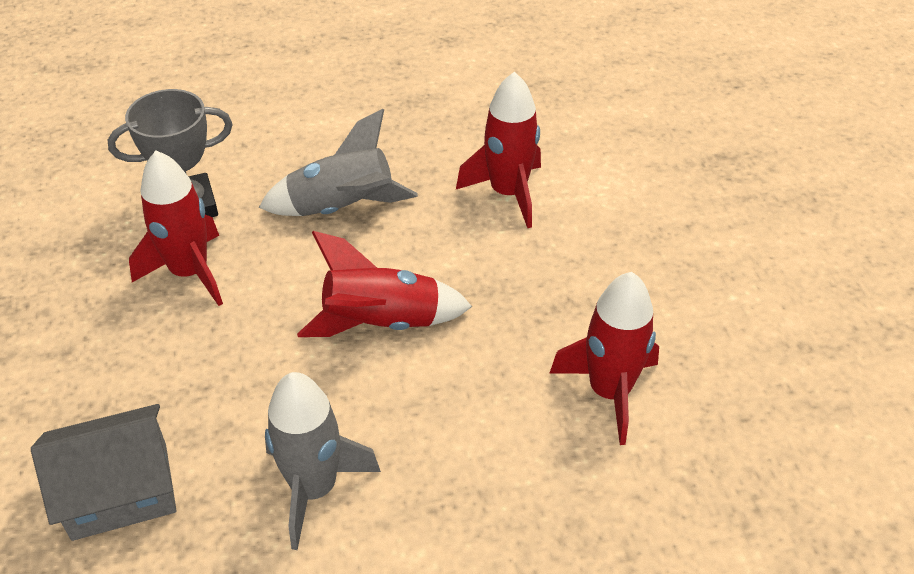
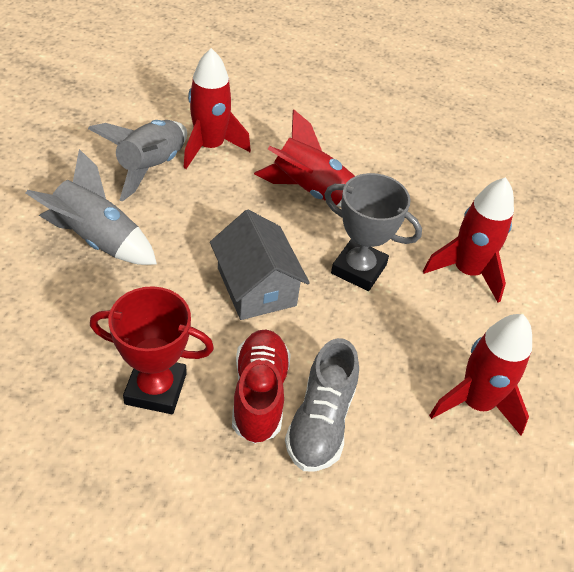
grey shoe: none = 0 -> [285,338,359,472] = 1
red shoe: none = 0 -> [232,330,291,444] = 1
red trophy: none = 0 -> [90,286,214,414] = 1

